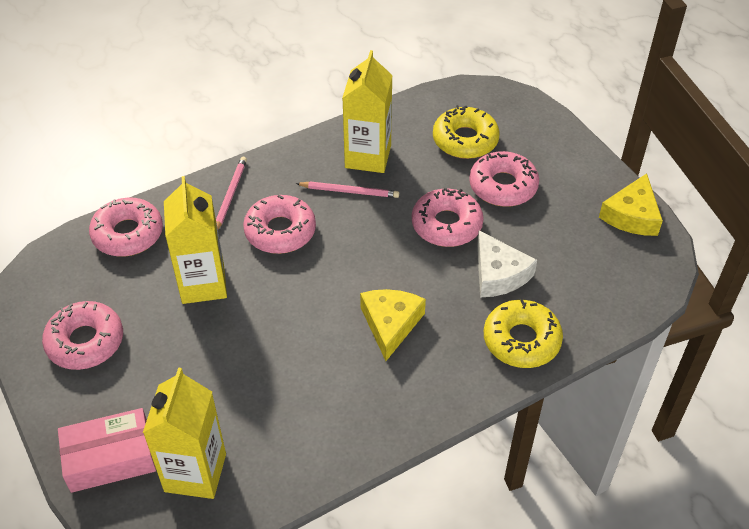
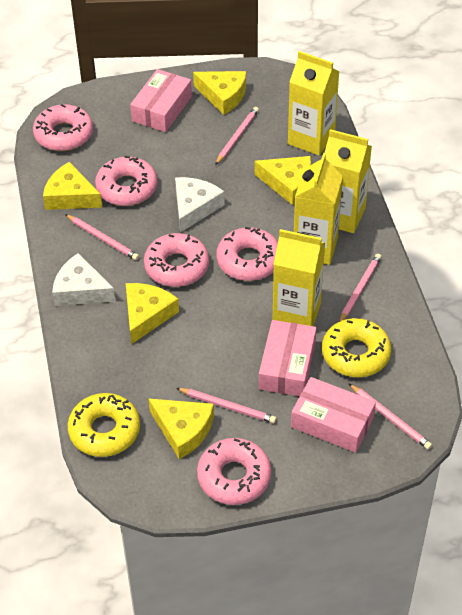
pink box: [58,408,156,493] = 1 -> [130,69,192,132] [259,320,316,396] [291,377,376,453] = 3
pink pencil: [216,156,247,229] [295,181,399,198] = 2 -> [65,214,139,260] [176,388,276,423] [215,107,259,165] [339,254,381,322] [349,384,432,450] = 5
white cheese: [477,231,537,297] = 1 -> [52,253,115,306] [175,177,225,233] = 2
yellow carton: [143,368,226,499] [164,176,227,304] [342,50,393,173] = 3 -> [273,229,325,326] [288,51,339,156] [294,153,343,265] [325,129,372,233] = 4
yellow cheese: [360,289,426,361] [599,173,663,236] = 2 -> [43,162,102,210] [126,283,179,344] [148,398,214,459] [193,71,246,115] [255,156,311,205] = 5

